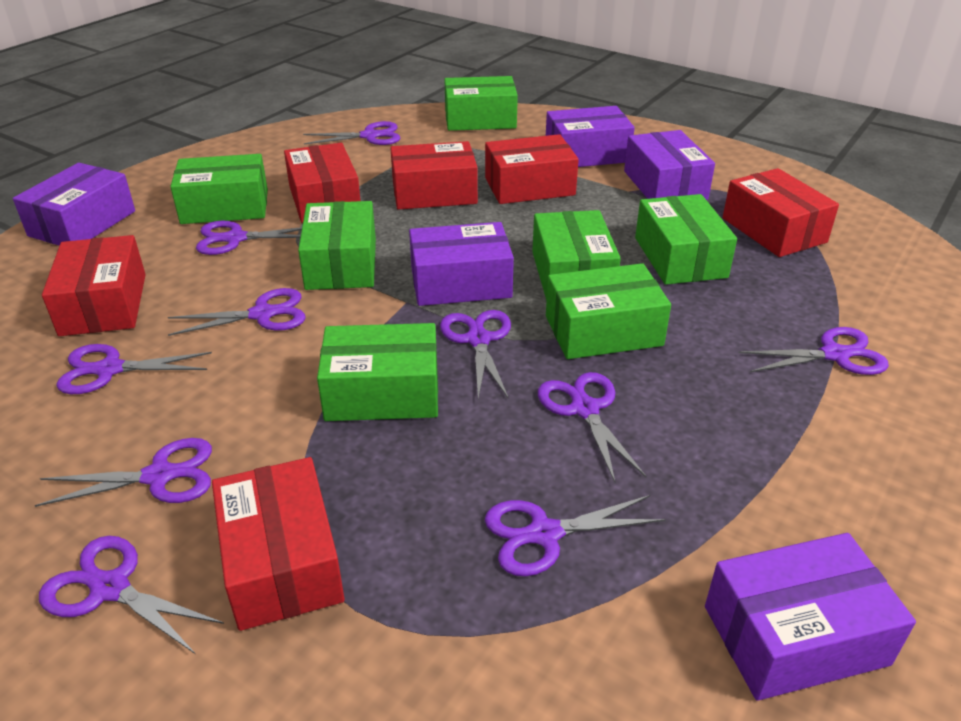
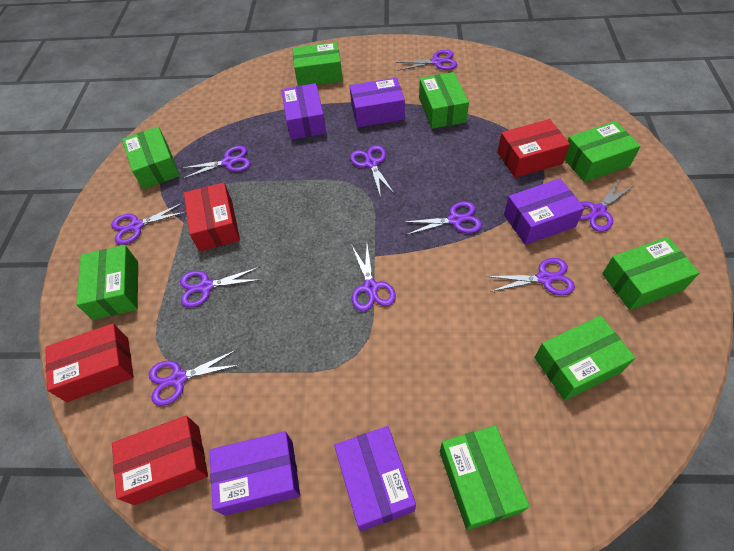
green box: [170,154,268,224] [298,201,376,290] [317,323,438,421] [444,76,518,131] [532,210,621,301] [546,263,671,359] [635,194,737,285] = 7 -> [76,245,138,320] [122,127,180,189] [293,42,343,86] [419,72,469,129] [440,426,530,530] [535,316,635,401] [564,121,641,182] [602,237,700,310] = 8
red box: [42,235,146,336] [212,457,345,631] [284,143,361,223] [390,141,478,210] [485,134,579,204] [723,168,839,257] = 6 -> [45,323,134,402] [112,416,208,505] [184,182,240,251] [497,119,570,178] = 4

